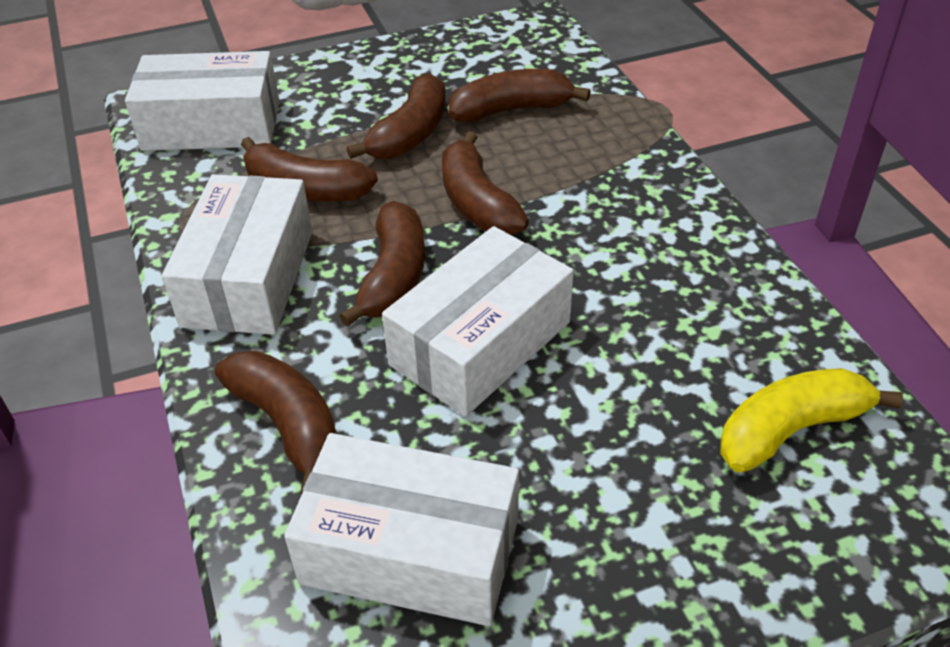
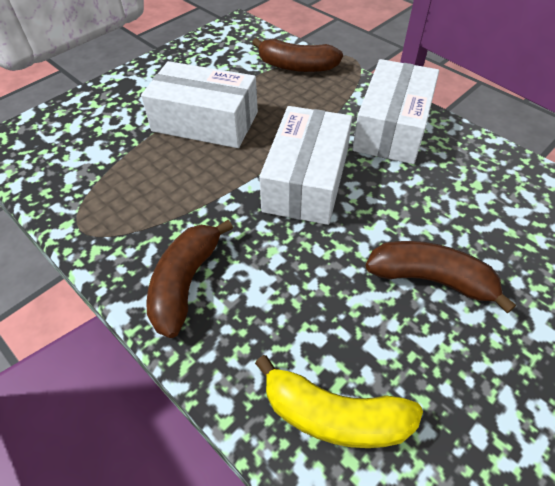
brown banana: [215,351,336,495] [241,137,378,201] [339,201,425,327] [347,73,446,159] [442,131,529,236] [448,69,591,123] = 6 -> [147,220,233,338] [252,38,343,72] [365,241,516,314] = 3
white box: [125,51,279,151] [162,174,312,335] [284,433,519,626] [382,226,574,416] = 4 -> [141,61,258,148] [259,106,353,225] [352,59,439,164] = 3

